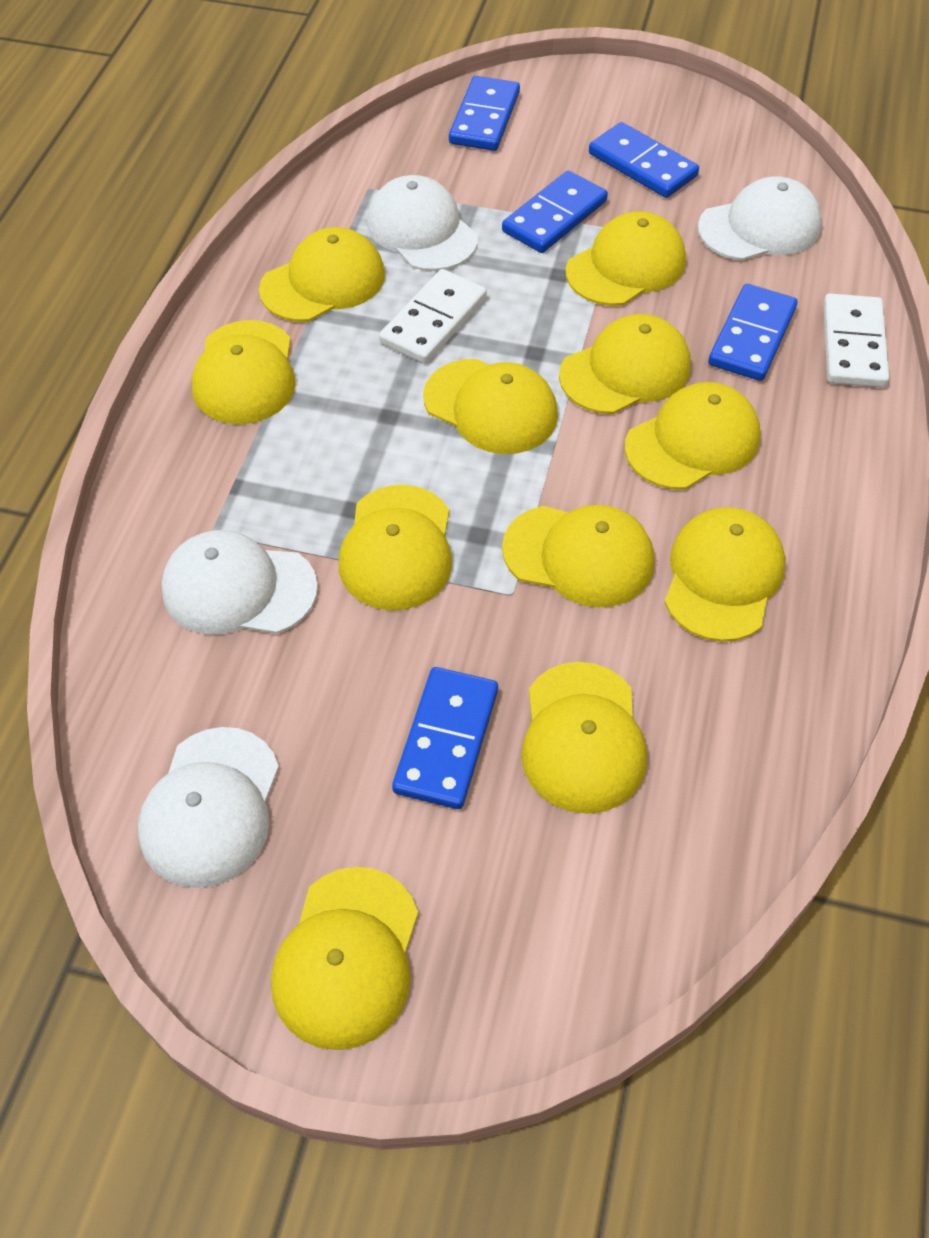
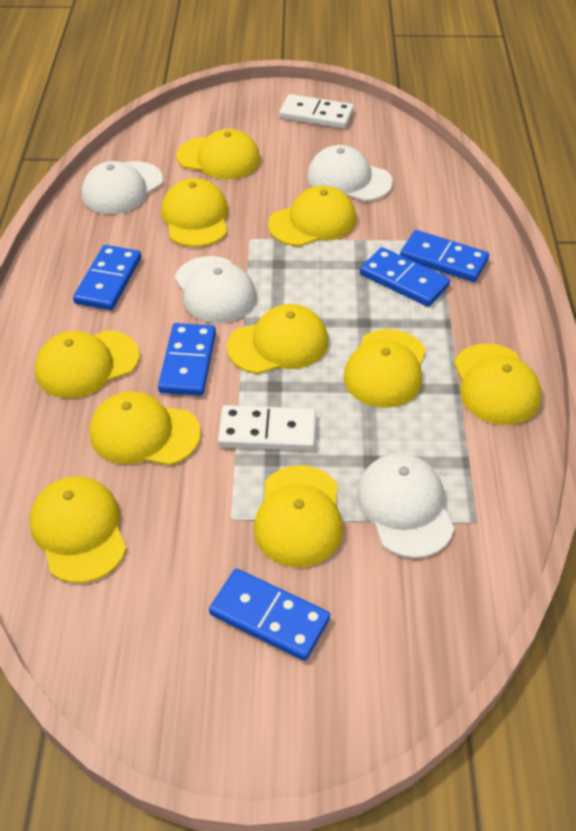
yellow cap: [192,320,296,424] [259,227,385,322] [271,867,418,1050] [339,485,452,610] [423,359,558,454] [502,505,654,607] [521,662,647,814] [559,314,690,414] [566,211,686,306] [625,382,760,490] [664,507,785,642] = 11 -> [30,477,127,583] [35,330,139,398] [90,391,201,465] [161,178,228,247] [176,129,260,180] [227,304,328,374] [254,465,343,567] [268,186,356,247] [343,329,426,408] [454,343,541,425] = 10

